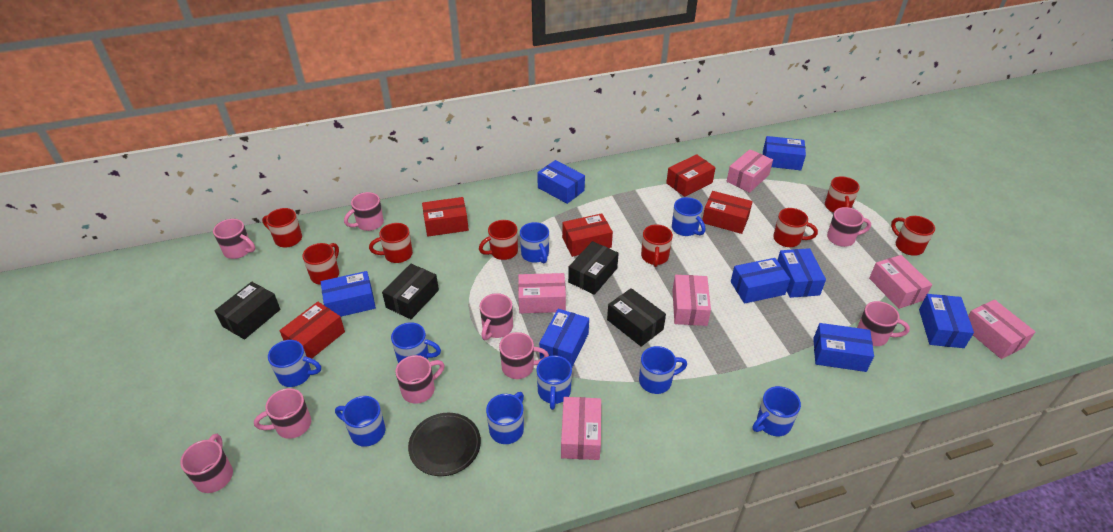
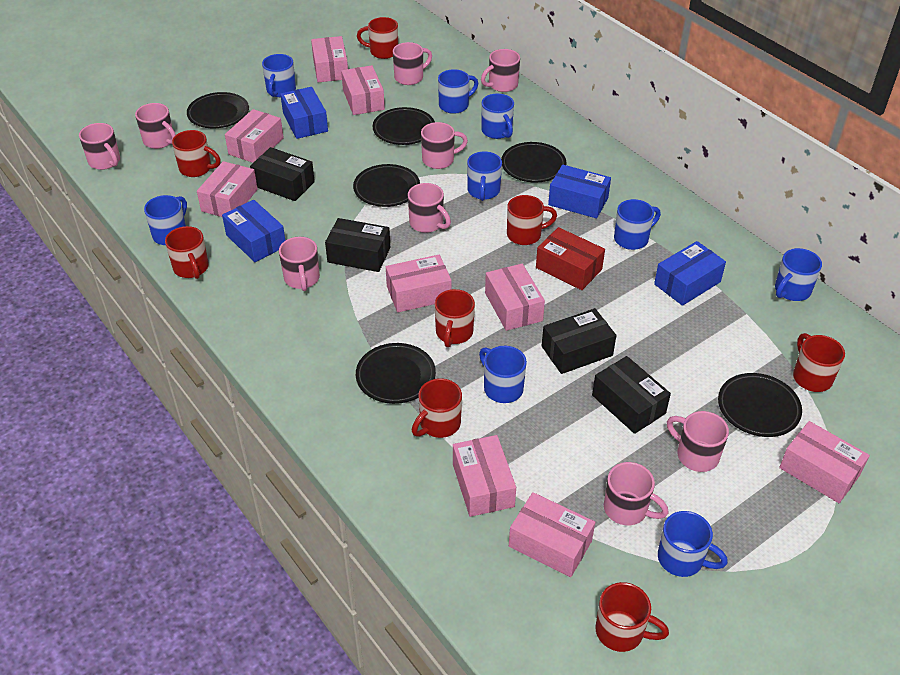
black plate: [408,413,481,476] = 1 -> [187,92,249,128] [353,164,420,207] [356,343,436,404] [373,107,435,145] [501,142,567,182] [718,373,802,437] = 6
blue box: [321,271,376,317] [537,160,585,204] [539,309,589,367] [731,258,790,304] [763,136,806,170] [777,248,826,298] [813,323,874,372] [919,294,974,348] = 8 -> [222,200,285,262] [280,87,328,139] [548,165,611,219] [654,241,726,306] = 4
pink box: [518,273,566,313] [561,397,601,460] [672,275,711,326] [727,149,773,193] [869,255,932,309] [968,299,1036,359] = 6 -> [197,161,258,217] [225,109,284,163] [311,36,348,82] [341,65,385,115] [386,255,452,312] [453,435,516,517] [485,264,545,331] [509,492,595,577] [779,421,870,503] = 9
red box: [279,302,345,358] [422,197,469,237] [562,213,613,257] [666,154,716,197] [702,191,753,234] = 5 -> [536,227,605,290] = 1

